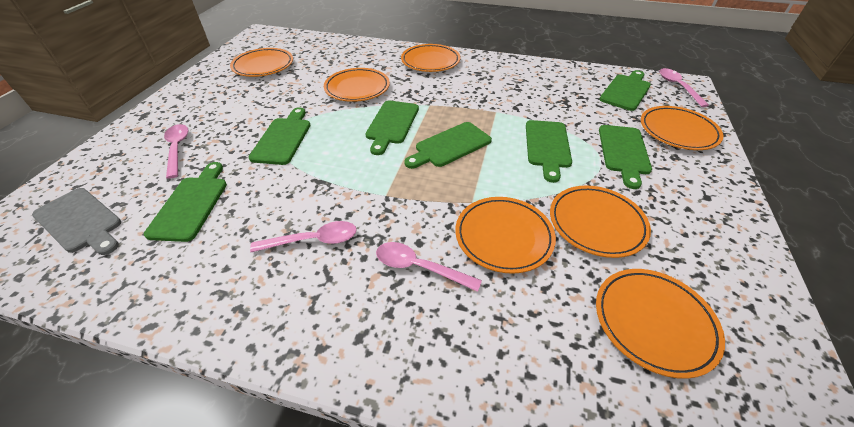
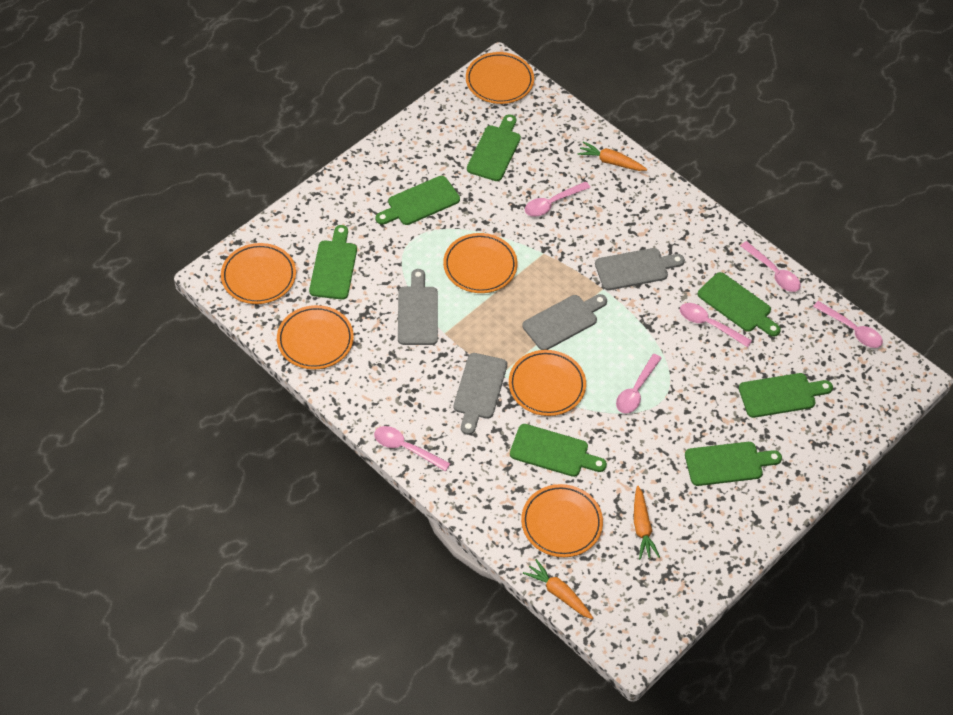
grey cutting board: [32,188,121,255] = 1 -> [398,269,438,345] [454,353,507,435] [522,294,607,350] [595,248,685,290] = 4
orange carrot: none = 0 -> [523,559,593,619] [577,141,647,171] [634,486,660,559] = 3
orange plate: [230,48,293,77] [324,68,390,102] [401,44,460,72] [455,197,556,274] [550,186,651,258] [596,269,725,379] [641,106,723,150] = 7 -> [221,243,296,304] [277,305,354,369] [443,233,518,293] [466,52,534,104] [509,350,586,416] [521,484,603,557] = 6
pink spoon: [164,124,189,179] [250,221,357,252] [376,242,482,292] [660,68,709,107] = 4 -> [374,426,451,471] [525,182,590,217] [616,354,662,413] [680,303,752,347] [740,241,801,292] [813,301,883,348] = 6

